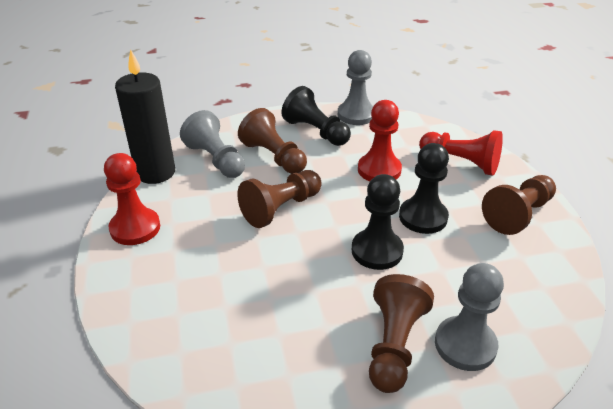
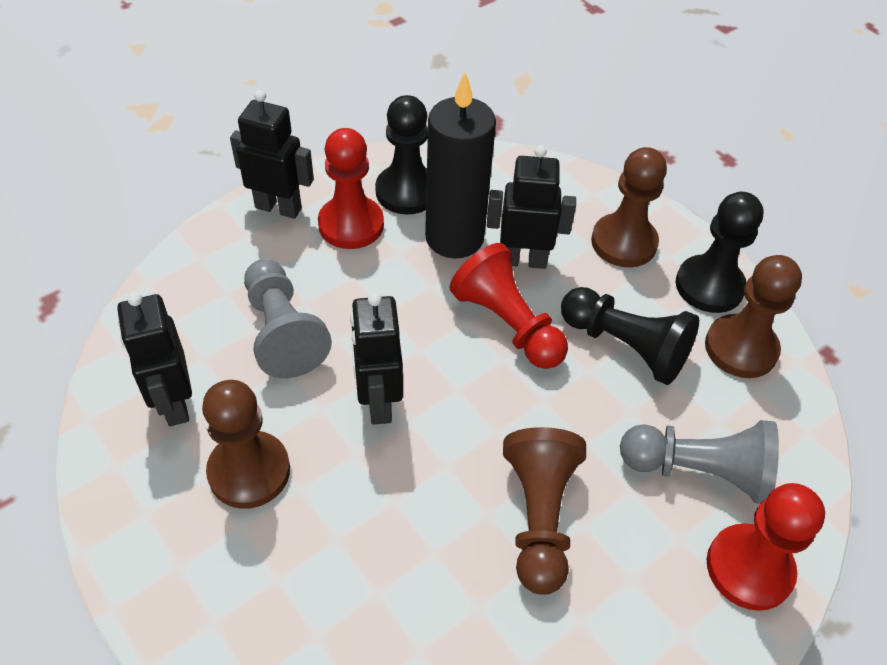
black robot: none = 0 -> [117,292,192,426] [230,90,314,219] [350,292,403,425] [487,145,576,269] = 4
grey pawn: [180,110,245,178] [338,50,373,125] [435,263,504,371] = 3 -> [244,259,332,378] [620,420,779,504] = 2

